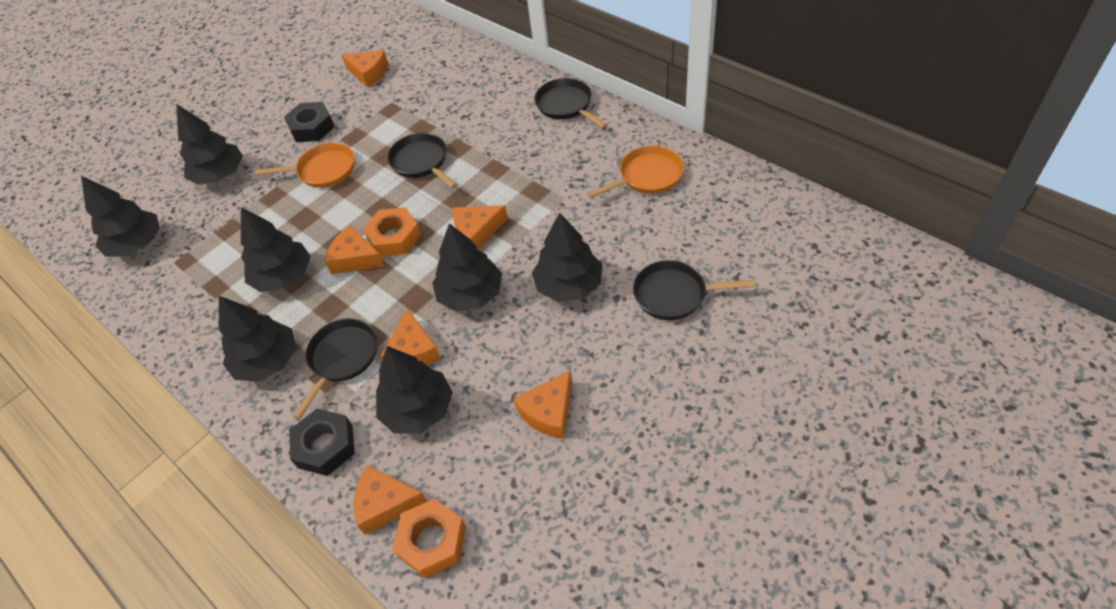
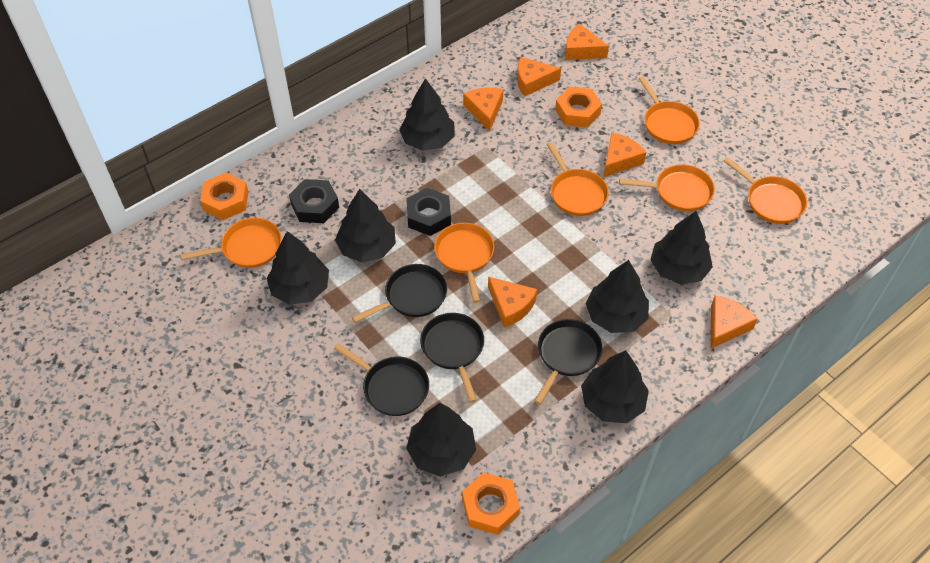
orange nut: [363,207,421,257] [392,499,466,578] = 2 -> [200,173,249,220] [462,472,520,535] [555,87,602,128] = 3
orange pan: [255,143,355,188] [587,145,684,198] = 2 -> [181,218,282,268] [434,223,494,303] [546,142,609,216] [619,164,715,211] [638,76,700,144] [724,157,807,224] = 6

